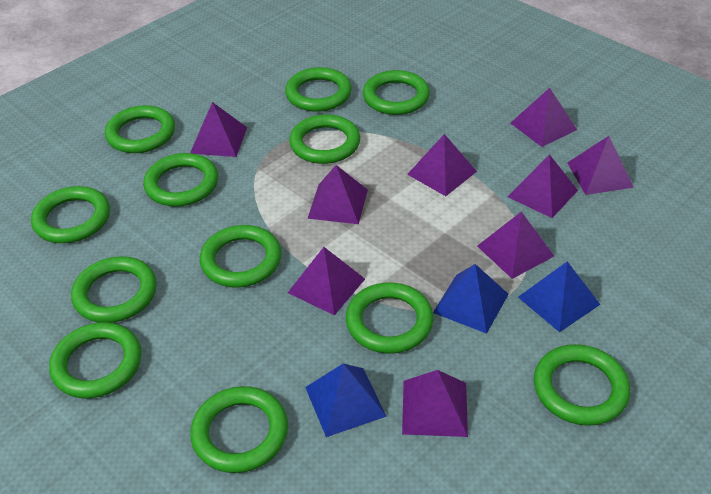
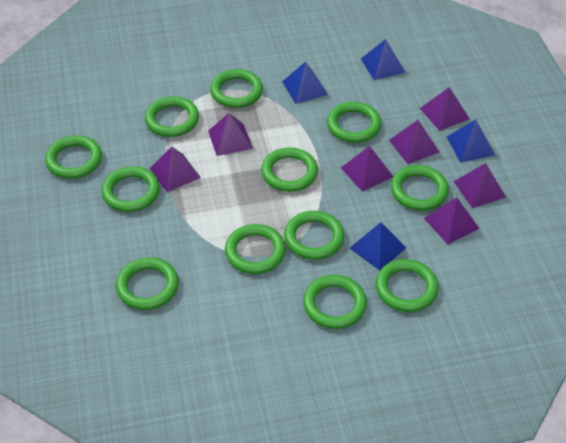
blue pyramid: [305,364,387,437] [433,264,509,334] [518,261,600,332] = 3 -> [282,61,328,104] [350,222,406,271] [361,39,406,80] [447,120,495,162] = 4
purple pyramid: [190,102,247,157] [288,247,365,316] [307,165,368,224] [402,370,468,437] [407,134,477,196] [477,212,554,279] [508,154,578,218] [510,88,577,147] [568,136,634,195] = 9 -> [150,147,201,192] [208,113,253,156] [341,146,394,192] [389,120,440,164] [420,87,470,131] [424,198,480,244] [454,163,506,208] = 7

